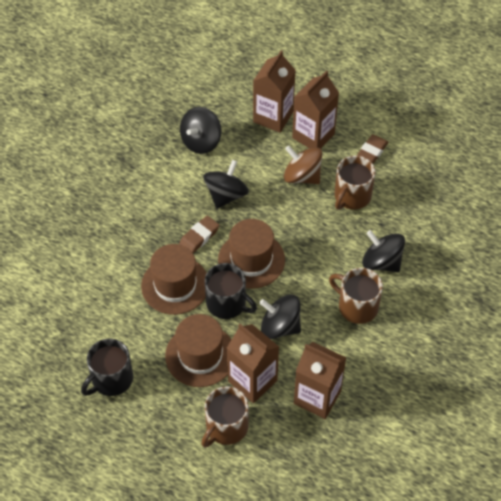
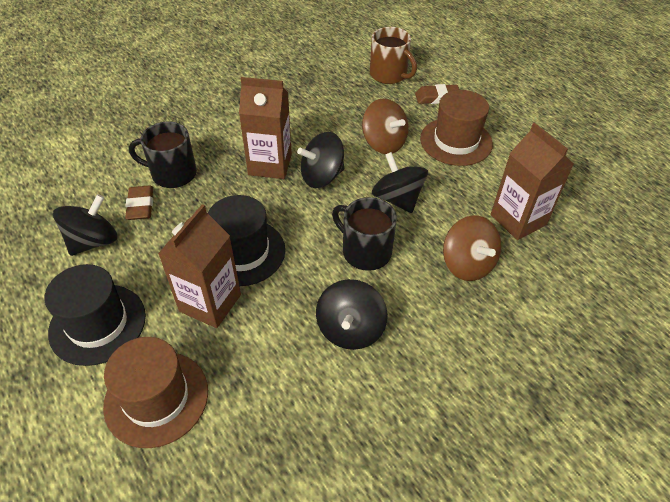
black hat: none = 0 -> [45,264,146,366] [208,195,285,286] = 2
brown carton: [227,324,279,403] [253,50,296,133] [292,71,339,149] [294,342,346,419] = 4 -> [158,204,241,328] [239,77,292,179] [491,123,574,240] = 3
brown hat: [141,244,207,315] [165,314,231,387] [218,219,285,289] = 3 -> [103,337,208,448] [420,90,493,166] = 2
brown mug: [201,386,249,447] [329,268,383,324] [335,156,375,210] = 3 -> [370,27,417,84] = 1
brown spinning top: [284,146,322,184] = 1 -> [362,98,409,154] [443,215,501,281] = 2

